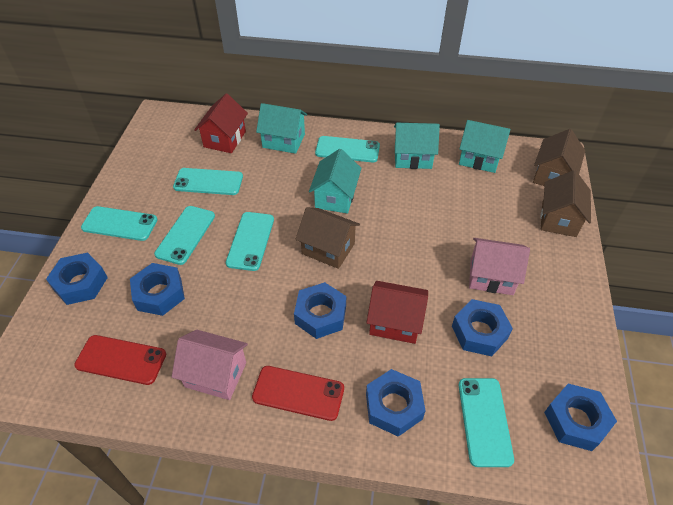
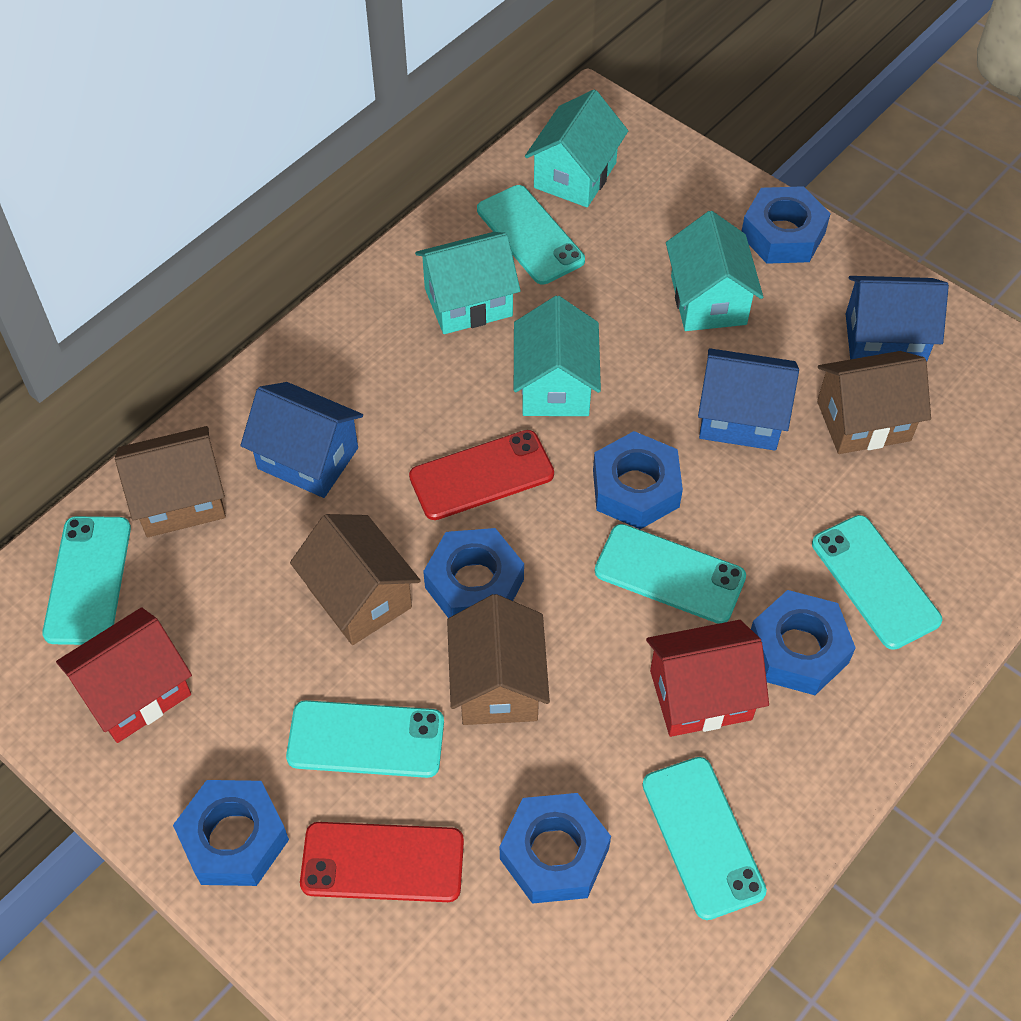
blue house: none = 0 -> [240,382,363,498] [698,348,799,451] [846,276,949,361] = 3
brown house: [295,207,360,269] [533,129,585,186] [540,170,591,237] = 3 -> [115,426,226,537] [290,514,421,645] [447,594,550,725] [817,351,931,454] = 4
pink house: [172,330,248,400] [469,238,530,295] = 2 -> none = 0

